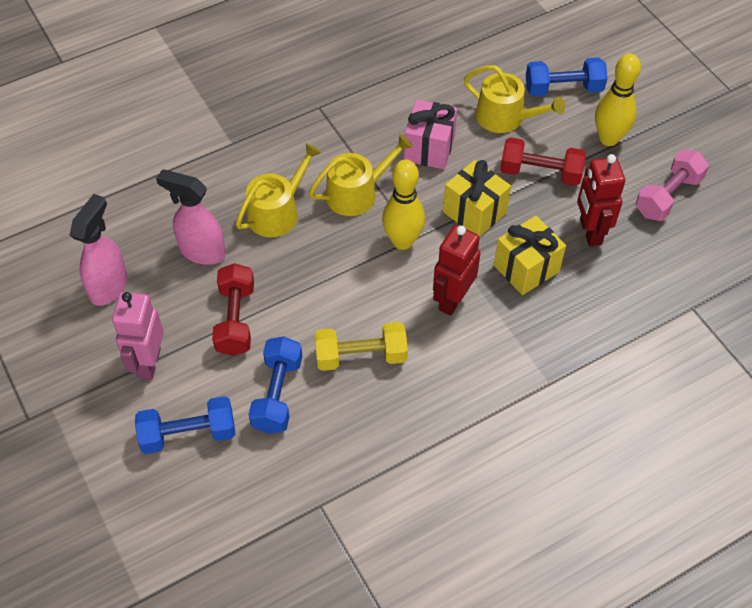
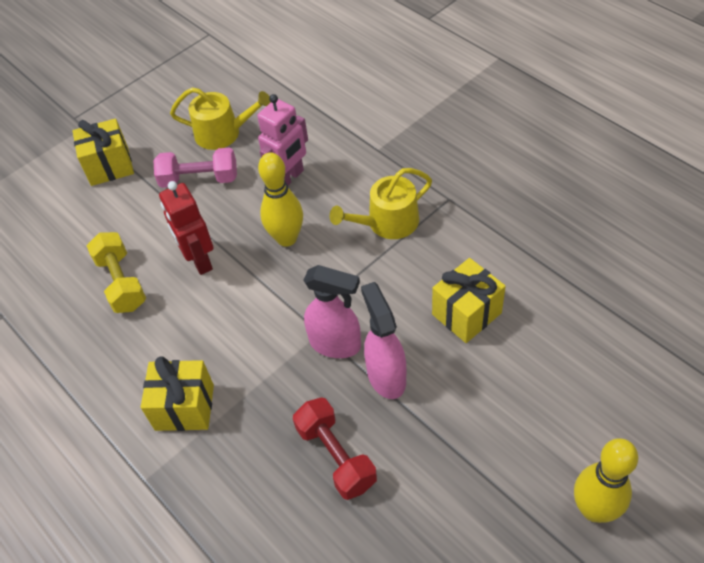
blue dumbbell: [135,396,235,454] [248,336,302,434] [526,57,608,96] = 3 -> none = 0
pink gift: [404,99,457,169] = 1 -> none = 0
red dumbbell: [212,263,254,356] [500,137,586,186] = 2 -> [293,397,377,500] = 1
red robot: [433,225,480,316] [577,154,625,246] = 2 -> [159,181,214,275] = 1
yellow gift: [443,160,511,237] [494,216,566,295] = 2 -> [73,118,134,186] [141,357,214,431] [432,258,506,343] = 3
yellow watering can: [236,143,322,237] [309,134,413,216] [464,65,565,133] = 3 -> [170,87,271,150] [330,168,432,239] = 2

